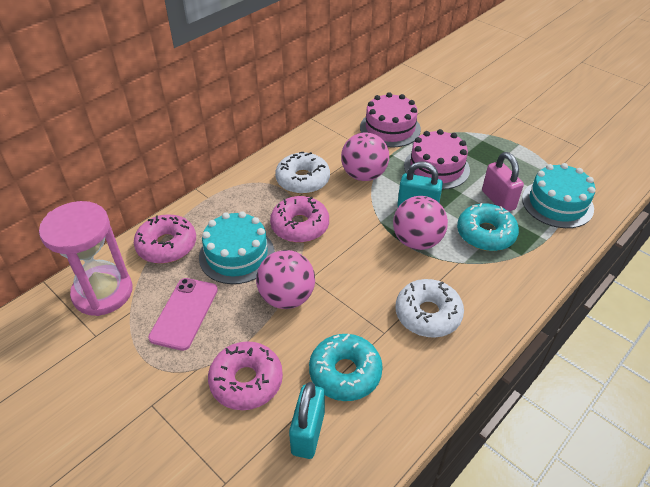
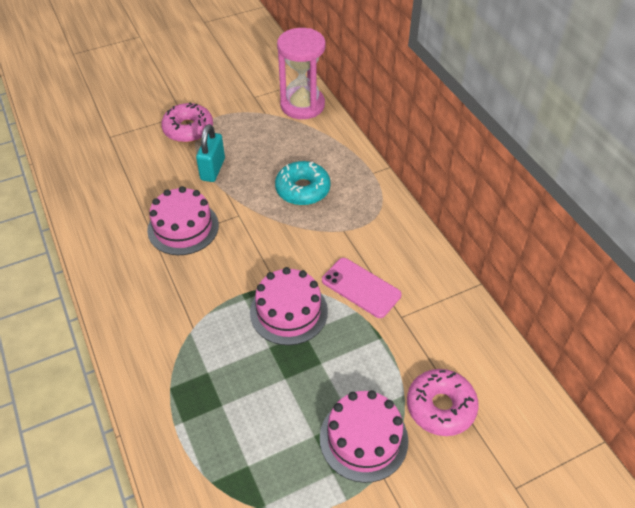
pink ball: [256,250,315,309] [341,132,389,181] [393,196,448,250] = 3 -> none = 0
pink cake: [360,92,421,147] [404,129,470,190] = 2 -> [147,186,219,255] [250,267,328,345] [320,390,408,483] = 3
pink donut: [134,214,196,264] [208,341,283,410] [270,196,329,243] = 3 -> [161,102,213,143] [407,369,479,436] = 2
pink padlock: [482,152,524,211] = 1 -> none = 0
turquoise cake: [199,211,275,284] [522,163,595,228] = 2 -> none = 0
turquoise donut: [309,333,383,401] [457,203,519,251] = 2 -> [275,161,331,206] = 1
turquoise padlock: [289,382,325,459] [397,162,443,207] = 2 -> [196,124,225,182] = 1
white donut: [275,152,330,194] [395,279,464,338] = 2 -> none = 0

